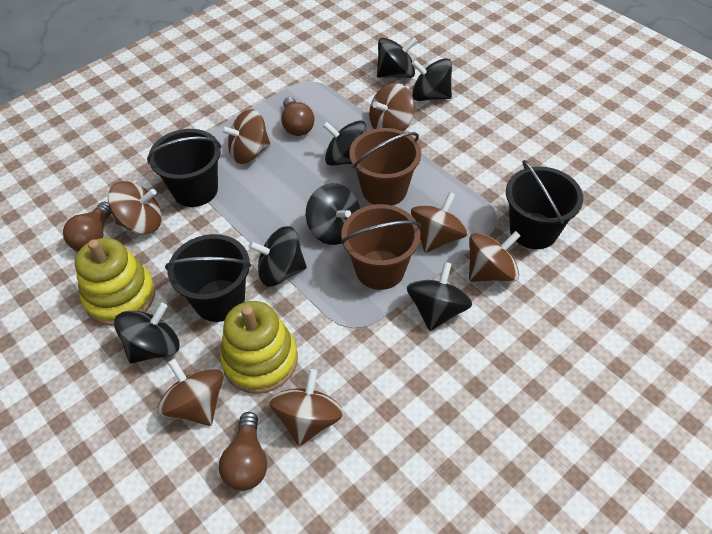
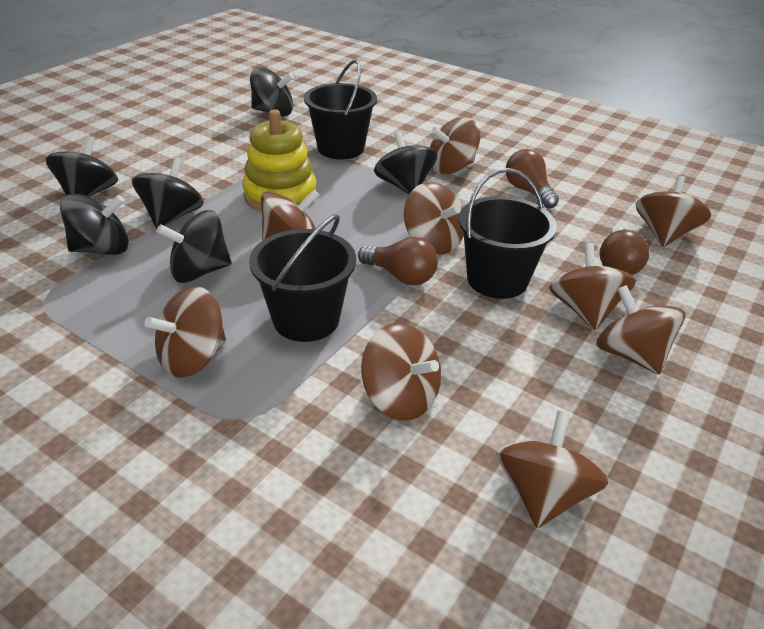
black spinning top: [114,303,180,364] [248,226,307,287] [306,183,360,245] [322,120,367,166] [377,37,417,78] [407,262,472,331] [411,58,452,101] = 7 -> [45,136,118,197] [60,193,129,255] [132,157,204,228] [157,210,232,283] [250,67,294,117] [374,131,437,194] = 6
brown bucket: [341,204,421,290] [349,128,421,206] = 2 -> none = 0
brown spinning top: [108,181,162,234] [157,358,224,426] [221,109,270,164] [269,369,343,446] [369,83,415,131] [411,192,468,253] [469,231,520,282] = 7 -> [145,286,226,378] [261,189,319,241] [361,323,441,420] [404,182,464,255] [430,117,480,175] [496,411,608,528] [549,243,636,330] [596,285,685,375] [636,176,711,247] = 9
yellow stacking toy: [75,238,156,326] [220,301,298,394] = 2 -> [242,109,317,212] = 1

